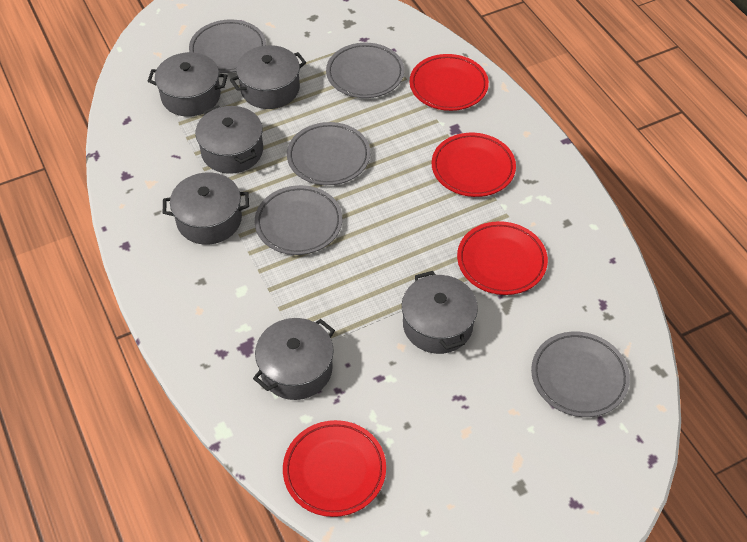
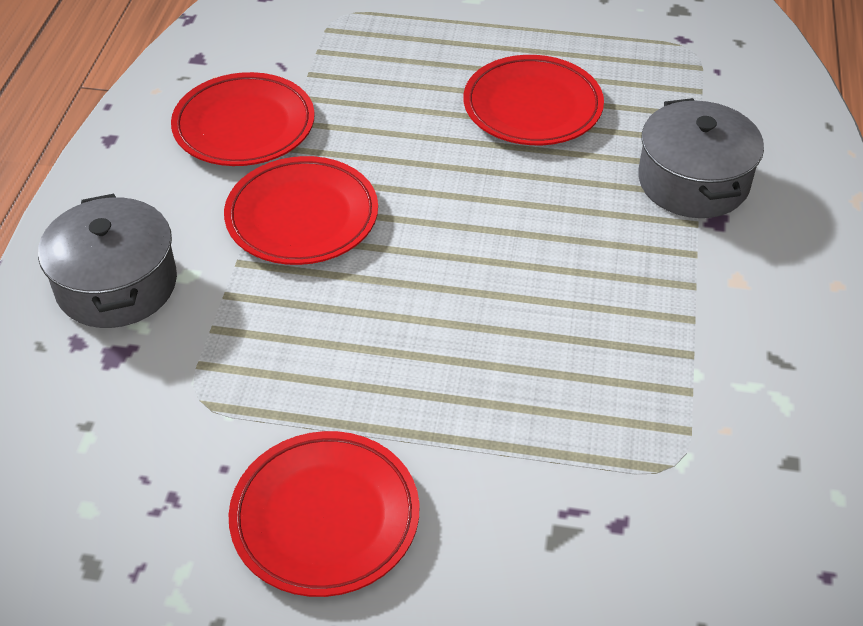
grey plate: [189,20,266,73] [255,185,342,255] [287,122,370,185] [326,43,404,98] [531,331,630,417] = 5 -> none = 0
grey pot: [147,52,228,117] [163,173,249,245] [195,105,263,174] [230,45,306,109] [253,318,335,400] [402,271,478,354] = 6 -> [38,194,177,328] [638,98,764,218] = 2

